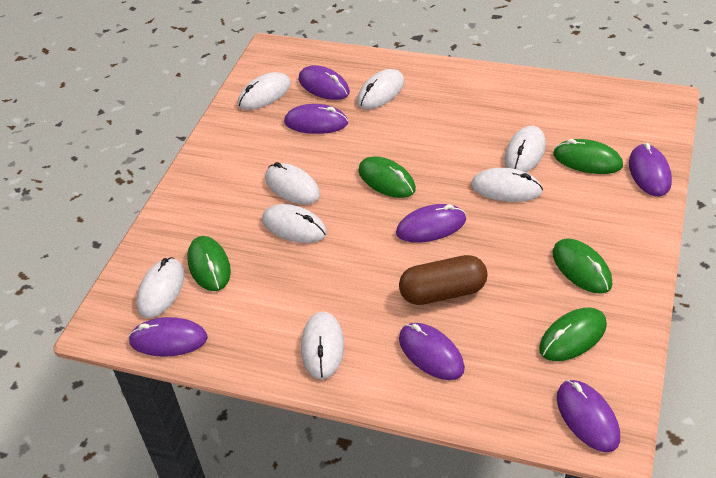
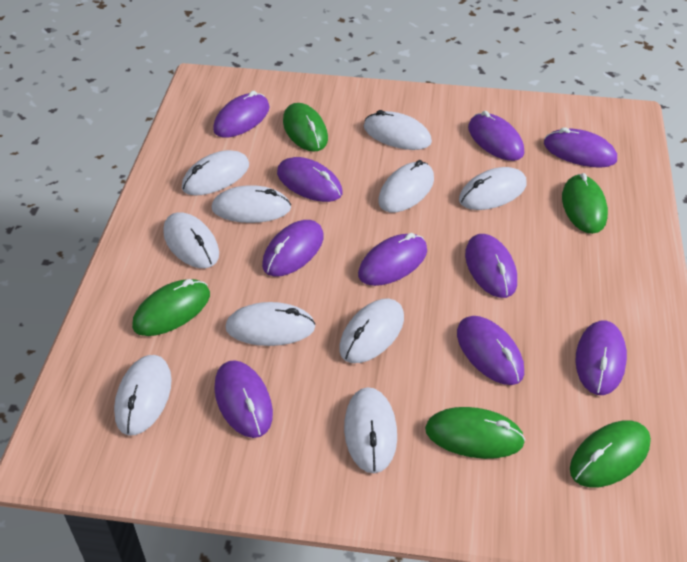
brown capsule: [399,255,488,305] = 1 -> none = 0
purple mouse: [128,317,208,357] [284,104,348,134] [299,65,350,100] [396,204,466,243] [399,323,465,380] [557,380,620,452] [629,143,672,196] = 7 -> [213,91,270,138] [214,360,273,438] [262,220,324,277] [277,157,343,202] [358,233,427,286] [457,316,524,385] [465,234,517,298] [468,111,524,161] [544,127,617,168] [576,320,627,395] = 10
white mouse: [137,257,184,318] [238,72,291,110] [262,204,327,243] [265,162,320,205] [301,312,344,379] [357,69,404,109] [471,168,543,202] [505,126,546,172] = 8 -> [114,355,172,436] [163,212,219,268] [182,150,249,195] [212,185,291,223] [225,302,316,346] [339,299,404,363] [344,387,397,473] [364,110,432,150] [378,160,434,212] [459,167,527,210] = 10

